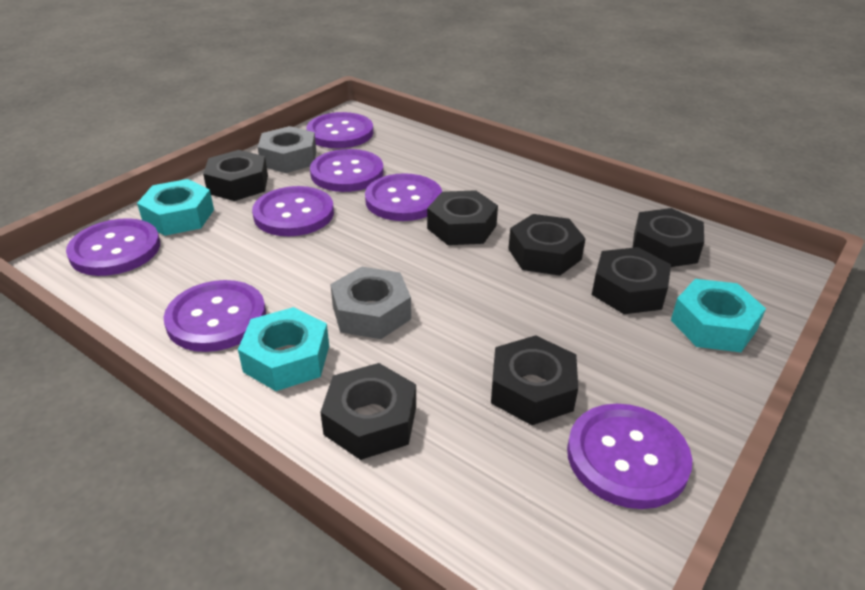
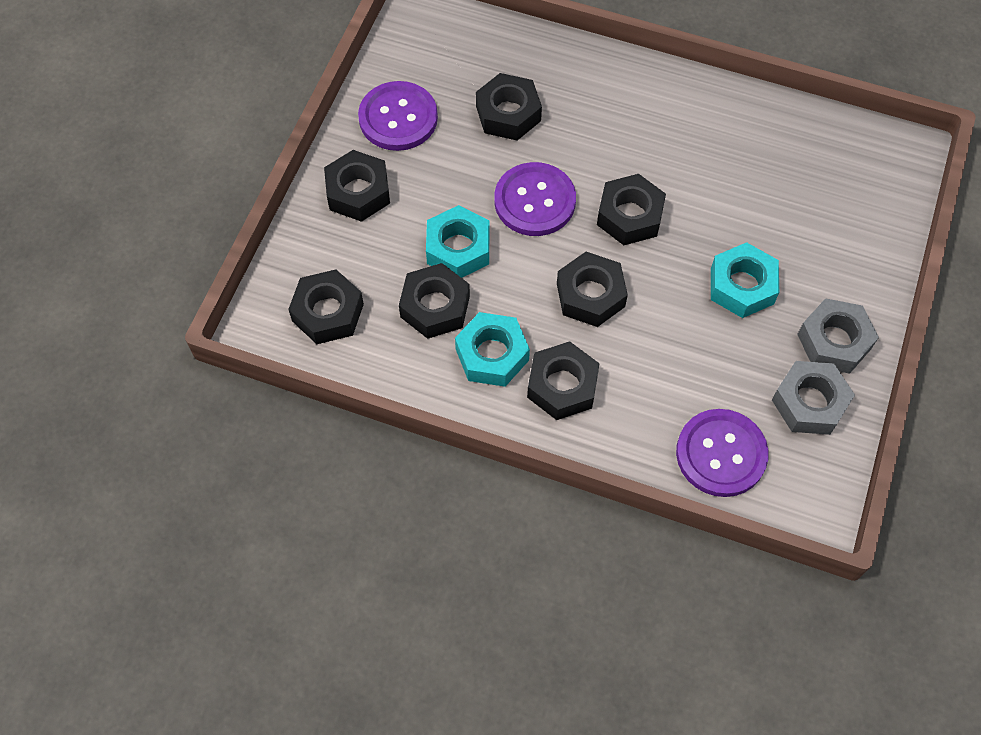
purple button: [66,218,160,276] [164,280,266,352] [252,186,334,236] [306,112,373,148] [310,149,384,192] [365,173,442,221] [567,404,692,509] = 7 -> [358,81,438,151] [494,162,576,236] [676,409,768,497] = 3

